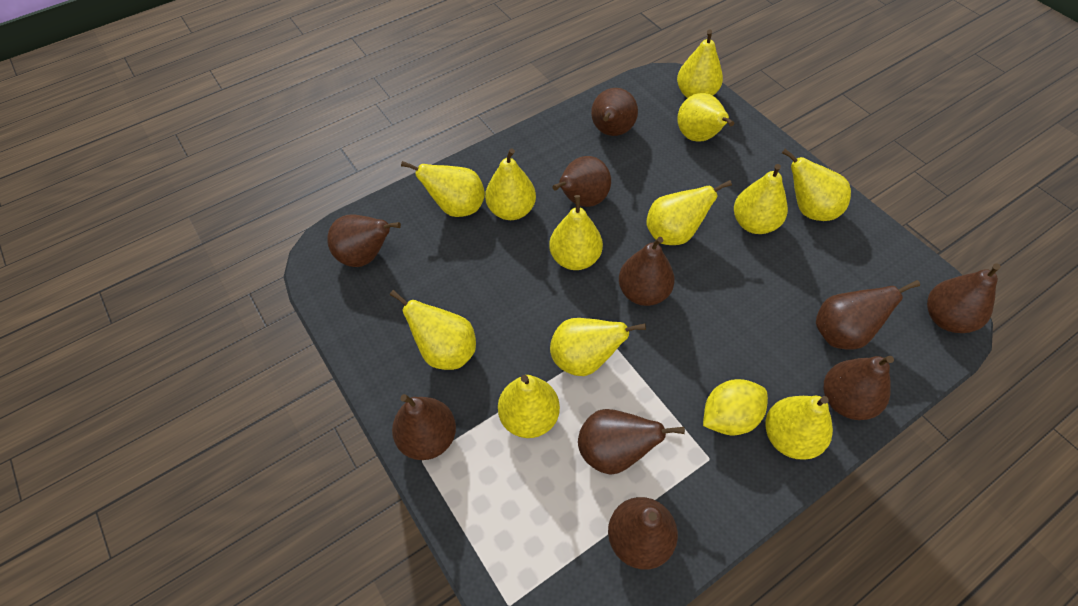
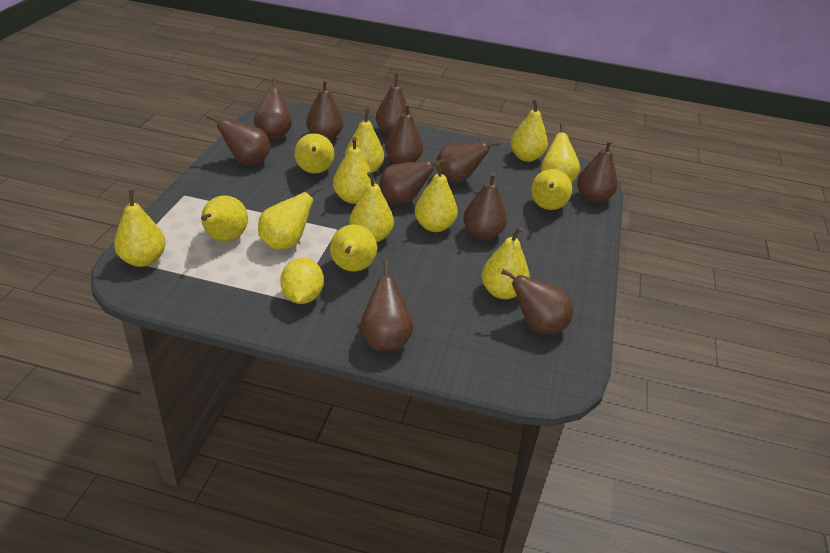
brown pear: [327,214,401,267] [392,394,456,460] [553,156,611,207] [578,409,685,474] [591,88,638,136] [608,497,678,570] [619,237,675,306] [816,280,920,349] [824,356,894,420] [927,263,1001,333] = 10 -> [206,114,270,165] [254,77,292,139] [306,79,343,141] [360,261,413,351] [376,74,411,135] [379,159,445,204] [385,103,423,164] [436,141,500,183] [463,172,507,240] [501,269,573,334] [577,140,618,203] = 11
yellow pear: [390,290,476,370] [401,161,485,217] [485,149,536,220] [498,375,560,438] [549,195,603,270] [550,318,646,376] [646,180,732,245] [677,30,723,98] [677,93,734,142] [734,164,788,234] [765,396,833,460] [782,149,851,221] = 12 -> [114,189,166,267] [201,195,248,241] [258,185,323,250] [294,133,334,174] [330,225,377,272] [333,137,371,204] [345,108,384,173] [349,172,394,242] [415,162,458,232] [481,227,530,299] [511,99,548,162] [531,169,572,210] [541,123,580,183] = 13

